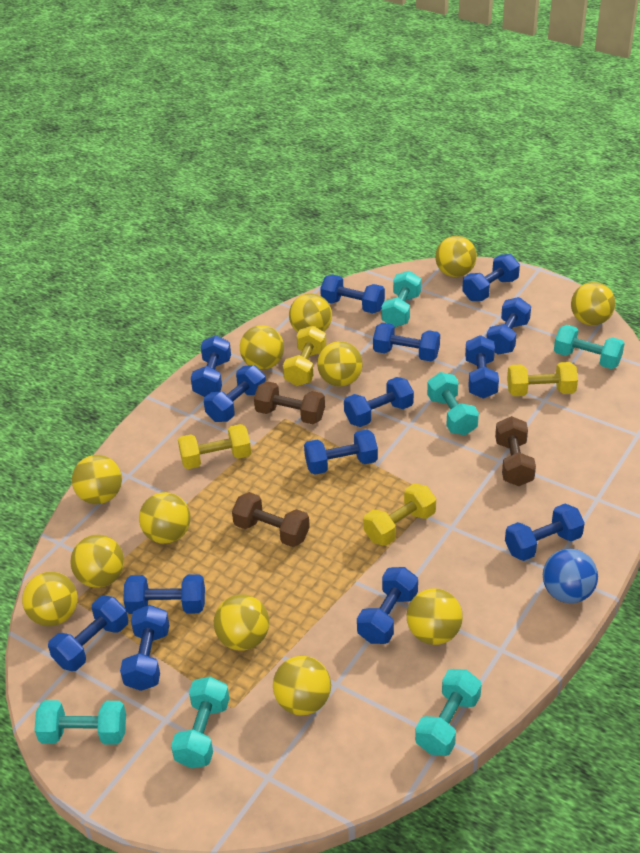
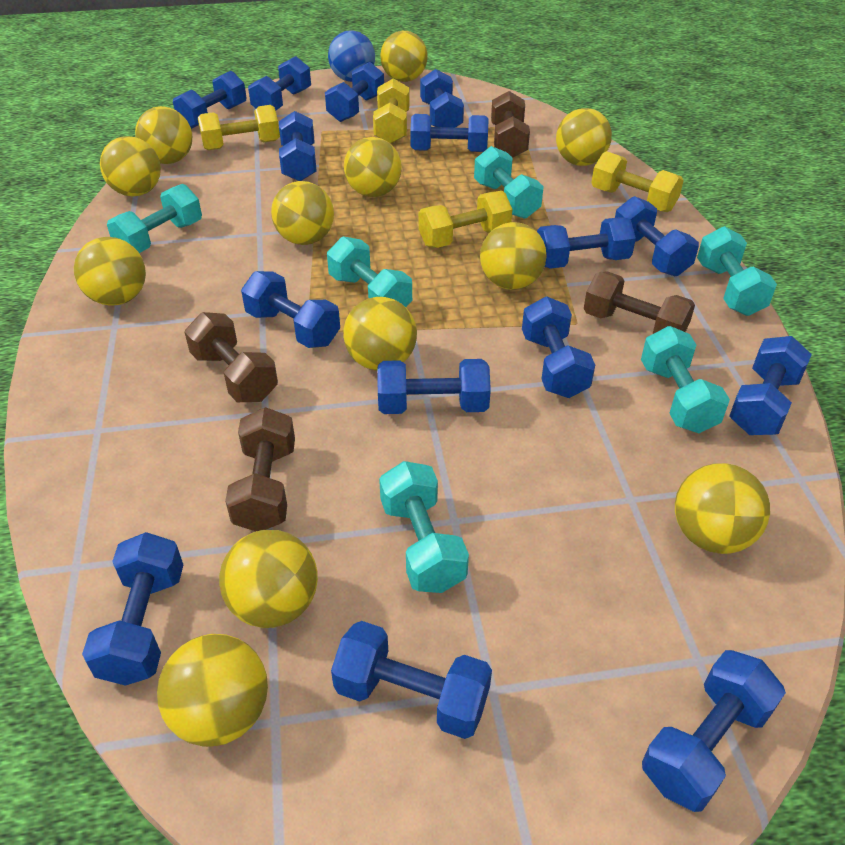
blue dumbbell: [48,596,128,671] [120,605,169,691] [123,574,205,614] [191,335,231,397] [204,365,266,422] [304,429,378,475] [320,275,385,313] [344,377,414,427] [357,567,418,644] [373,323,440,361] [462,254,520,301] [465,335,499,399] [486,297,531,355] [505,504,585,561] = 14 -> [82,532,184,686] [173,71,247,129] [241,271,340,348] [248,56,311,111] [279,111,317,181] [325,62,384,122] [331,621,492,739] [377,359,491,414] [410,114,489,152] [420,69,464,128] [522,297,595,398] [537,217,636,269] [615,196,699,276] [642,650,786,812] [729,336,812,435] = 15
brown dumbbell: [232,492,310,547] [254,381,325,424] [495,416,536,486] = 3 -> [184,312,278,402] [225,407,295,531] [491,91,530,158] [584,271,695,334] = 4

